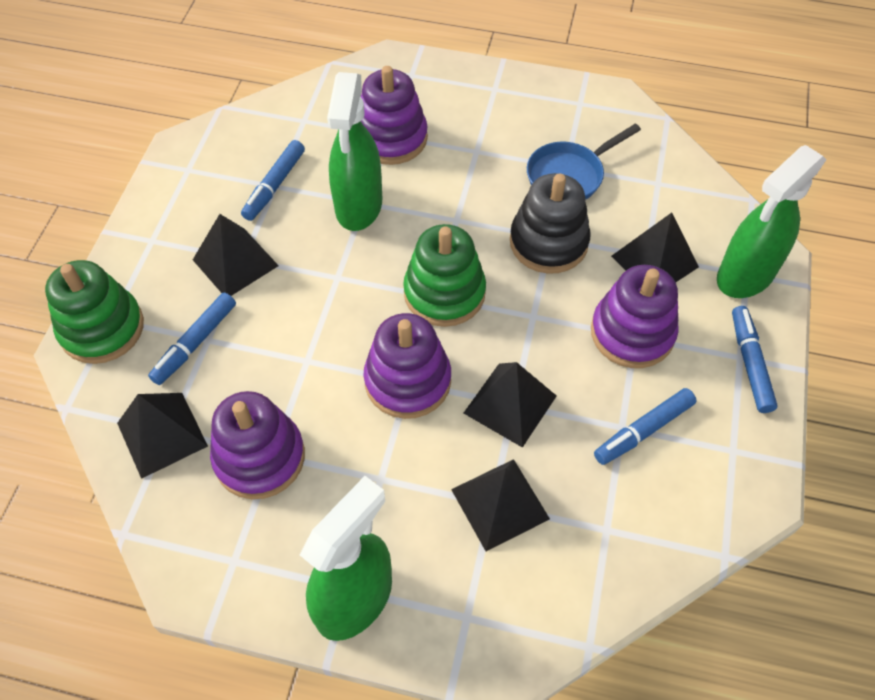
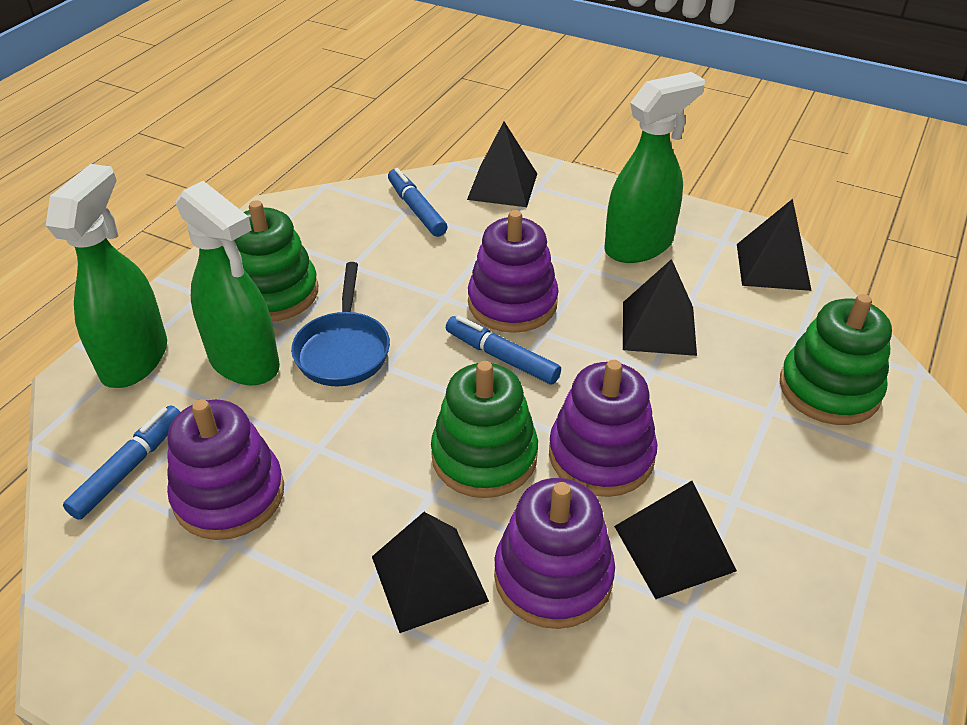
black stacking toy: [510,173,591,274] = 1 -> none = 0
blue marker: [148,292,236,385] [241,140,305,221] [594,388,697,465] [732,306,778,413] = 4 -> [63,405,180,520] [388,168,447,237] [446,315,561,385] = 3
green stacking toy: [45,260,144,364] [403,224,486,327] = 2 -> [234,200,318,322] [431,361,538,498] [780,294,892,425] = 3

